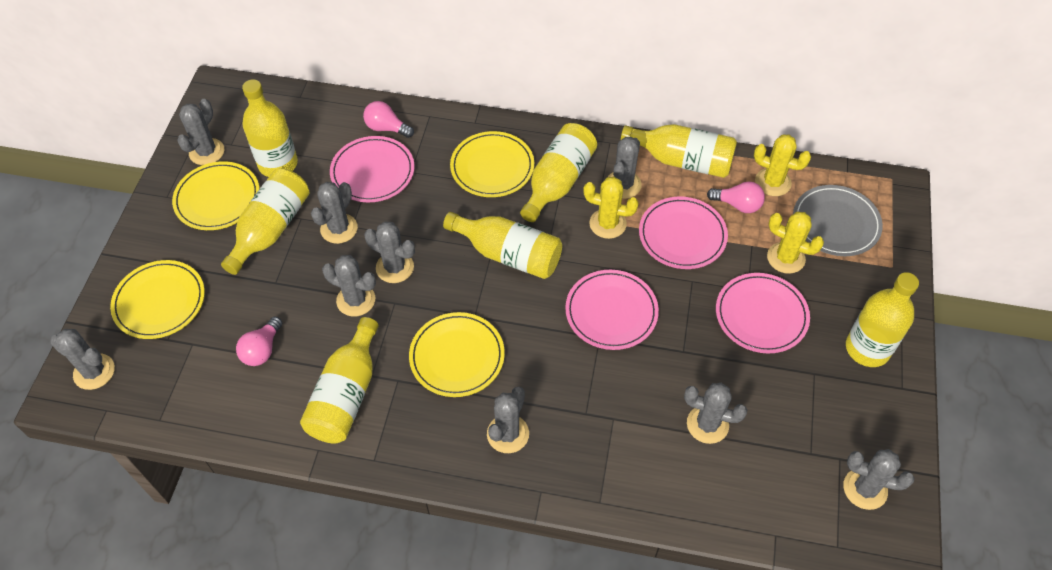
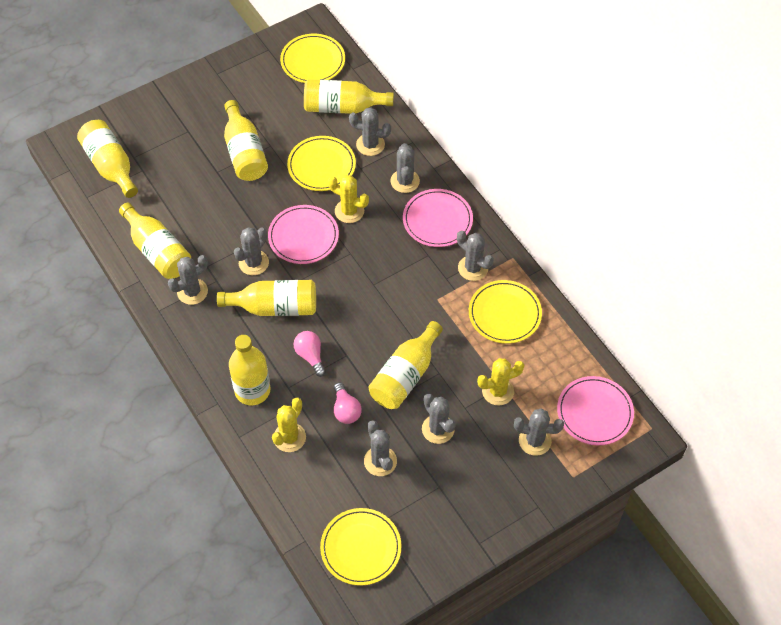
grey cactus: [50,329,115,390] [177,99,224,165] [311,182,358,244] [322,255,376,317] [364,221,415,283] [487,387,529,453] [608,137,642,199] [684,383,747,444] [843,449,914,510] = 9 -> [168,255,208,305] [234,227,269,275] [349,108,391,156] [364,420,397,476] [390,143,420,193] [422,394,456,444] [457,231,494,281] [514,408,564,456] = 8
grey plate: [793,185,883,256] = 1 -> none = 0
pink light bulb: [236,317,282,366] [363,101,414,138] [707,181,765,213] = 3 -> [294,331,326,377] [334,382,362,424] = 2
pink plate: [330,136,414,202] [565,270,659,350] [639,197,728,269] [716,273,810,353] = 4 -> [268,205,339,264] [403,189,473,247] [557,376,634,445] = 3

